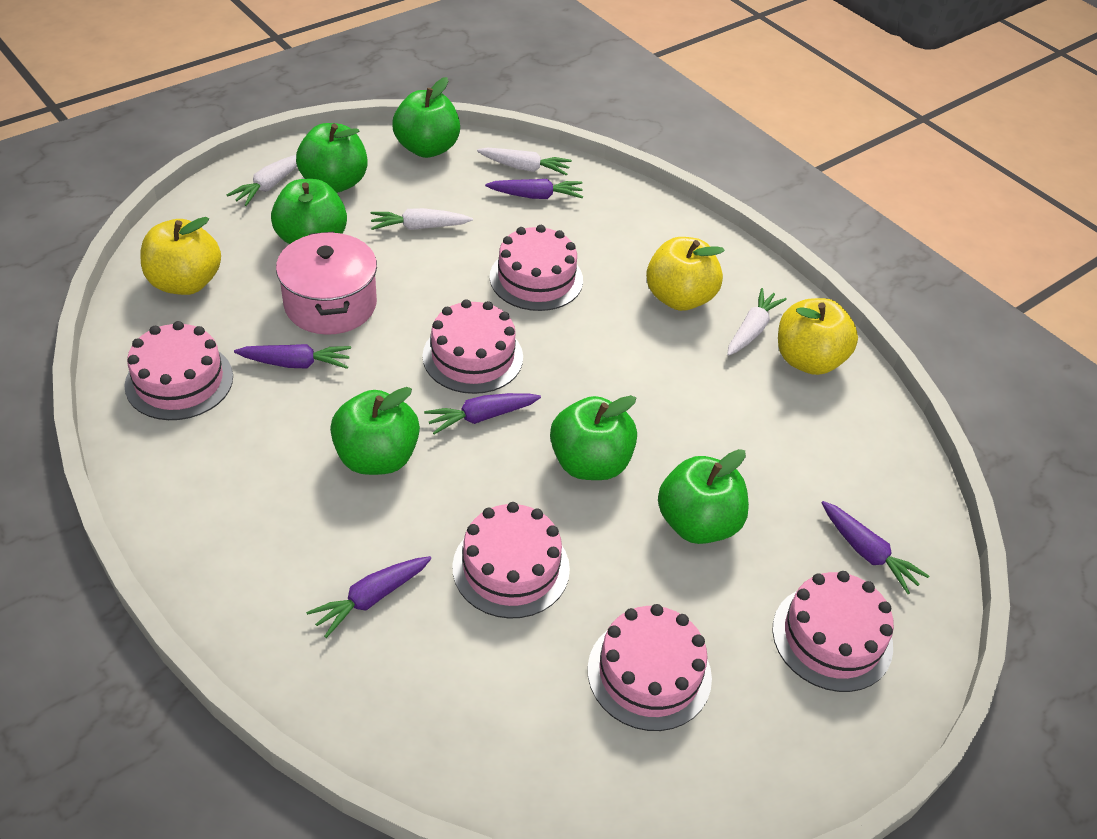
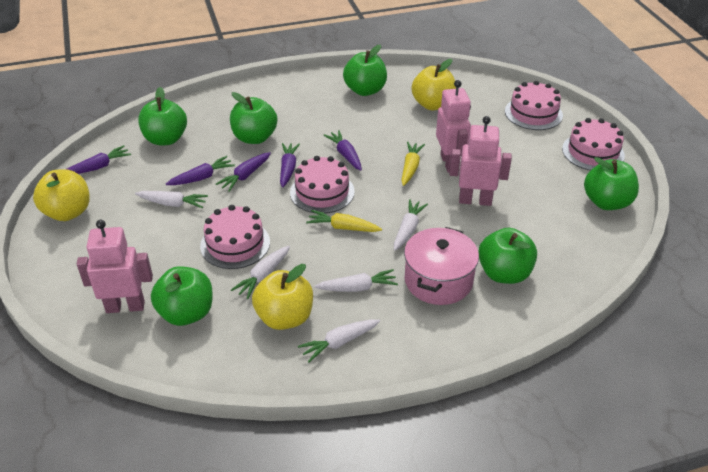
pink cake: [124,321,233,420] [422,299,523,394] [452,502,570,619] [490,225,583,311] [588,604,712,731] [773,571,894,692] = 6 -> [200,205,270,269] [290,156,355,213] [505,81,563,130] [562,118,625,171] = 4
pink robot: none = 0 -> [77,220,153,313] [436,80,471,173] [450,116,512,206] = 3
white carrot: [227,155,297,206] [371,208,473,230] [477,148,572,176] [727,288,787,356] = 4 -> [135,191,208,208] [231,246,290,299] [298,319,380,363] [315,269,398,292] [394,199,428,251] = 5
yellow carrot: none = 0 -> [306,210,382,232] [401,142,425,186] = 2

